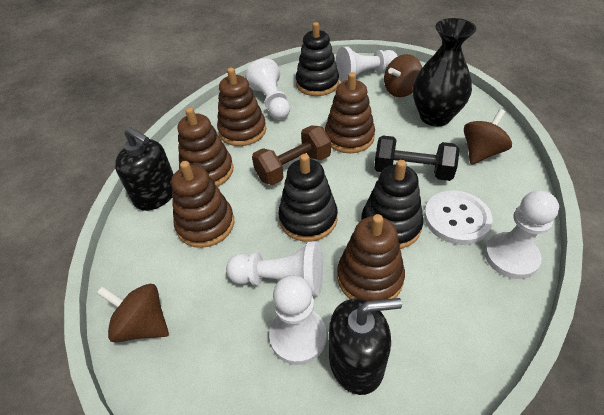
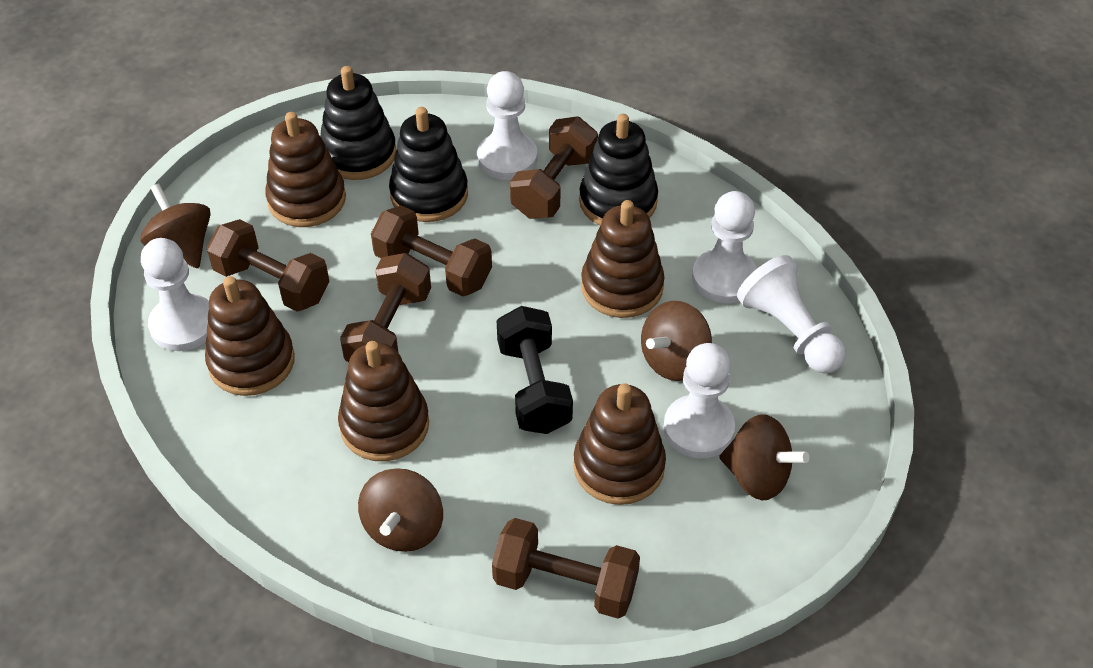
black soap dispenser: [115,127,174,211] [329,298,402,395] = 2 -> none = 0
black vase: [413,18,477,126] = 1 -> none = 0
brown dumbbell: [252,125,331,185] = 1 -> [207,219,330,312] [340,253,431,362] [371,205,492,296] [492,518,640,619] [510,116,598,219] = 5
brown spinning top: [97,284,169,343] [384,54,422,97] [464,109,512,165] = 3 -> [140,183,211,268] [358,468,443,552] [641,301,712,381] [719,414,809,500] = 4
white button: [424,190,493,245] = 1 -> none = 0

